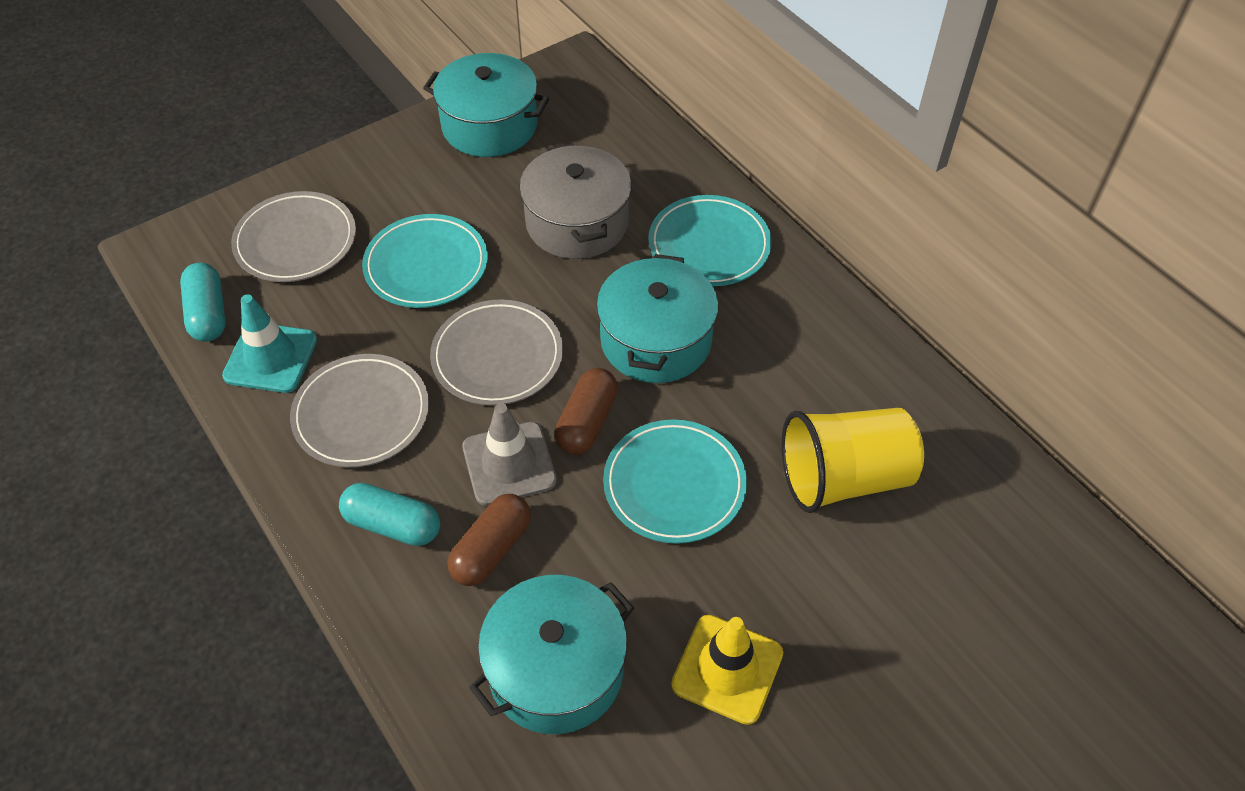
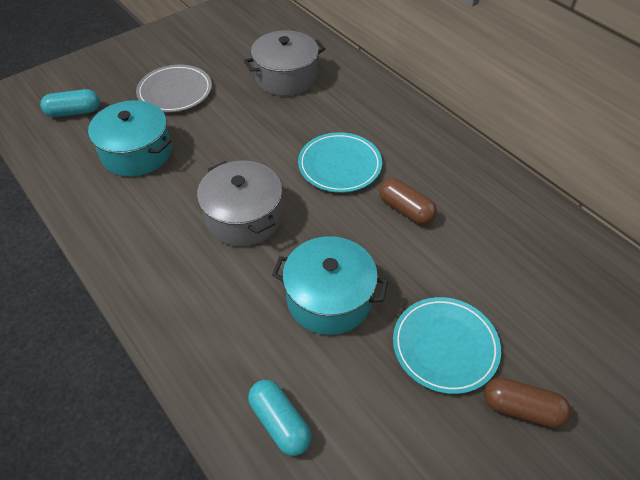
grey plate: [231,191,356,282] [290,354,429,468] [430,299,563,406] = 3 -> [136,65,212,112] = 1
grey pot: [519,143,632,259] = 1 -> [197,160,282,247] [244,30,325,96] = 2
grey traffic cone: [462,403,557,506] = 1 -> none = 0
turquoise plate: [362,214,488,308] [603,419,747,544] [648,195,772,286] = 3 -> [298,132,382,193] [393,297,501,394] = 2
turquoise pot: [423,53,549,157] [469,575,634,734] [596,254,718,383] = 3 -> [88,100,171,177] [272,236,388,335] = 2
turquoise traffic cone: [222,294,317,393] = 1 -> none = 0
yellow cup: [781,408,924,513] = 1 -> none = 0
yellow traffic cone: [671,615,783,725] = 1 -> none = 0

